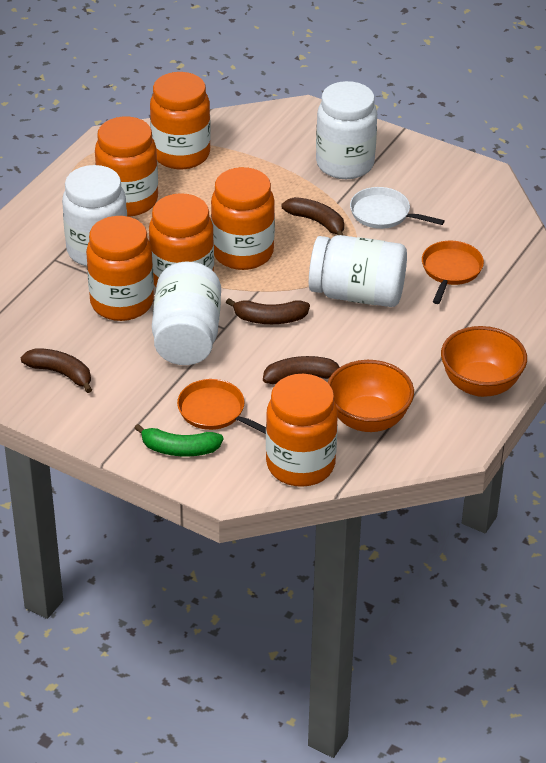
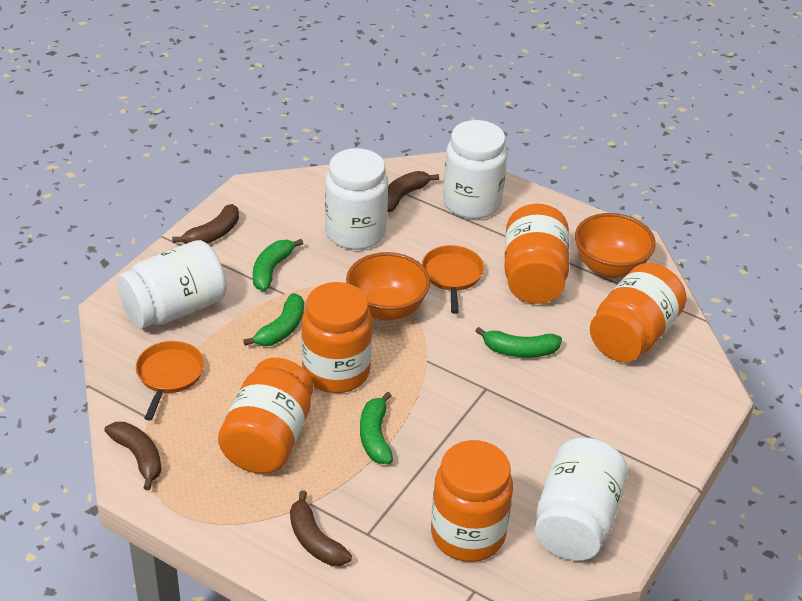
green banana: [134,424,223,457] = 1 -> [243,293,304,346] [253,239,303,291] [360,392,393,464] [475,327,562,357] = 4
orange jar: [86,216,154,321] [95,116,158,217] [149,193,214,287] [150,72,211,169] [211,167,275,270] [266,374,338,487] = 6 -> [218,358,313,474] [301,282,372,393] [431,440,513,562] [504,204,570,304] [590,263,686,362] = 5
white pan: [350,187,445,229] = 1 -> none = 0

